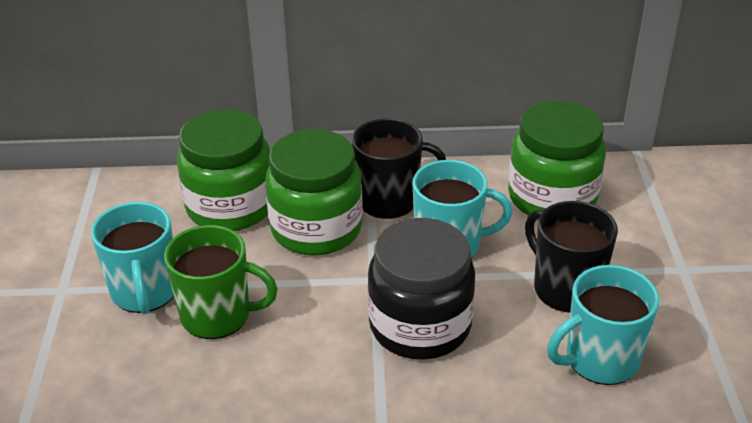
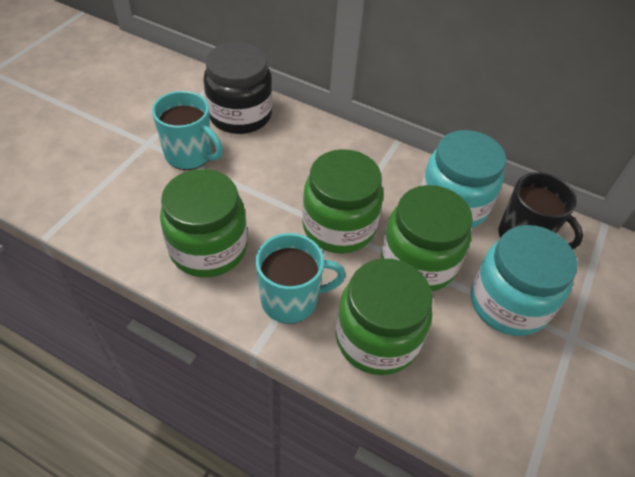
black mug: [352,118,446,219] [525,201,618,313] = 2 -> [499,172,583,249] = 1
green jar: [177,109,270,231] [265,129,363,256] [508,100,606,215] = 3 -> [160,169,247,277] [302,149,383,254] [336,259,433,375] [381,185,473,292] = 4
green mug: [164,225,278,339] = 1 -> none = 0
turquoise jar: none = 0 -> [421,130,506,229] [471,225,578,336] = 2
turquoise mug: [91,202,174,314] [413,160,513,259] [547,265,659,385] = 3 -> [152,91,223,170] [256,233,346,324] = 2

